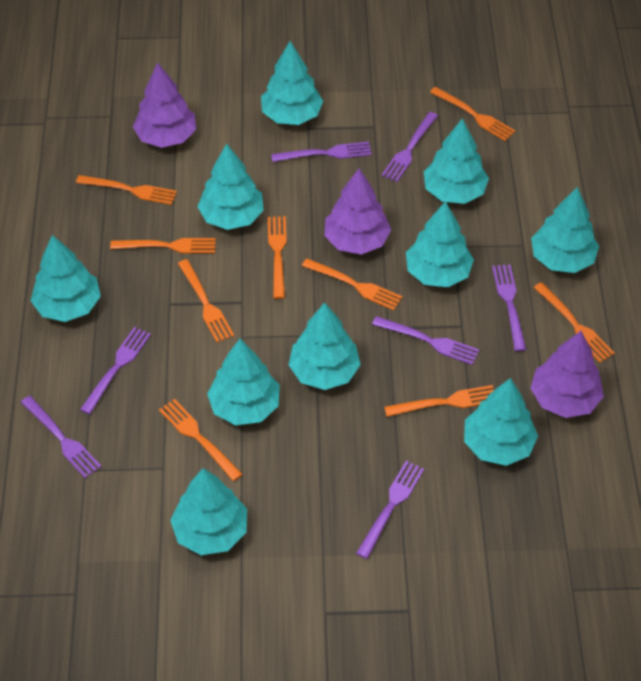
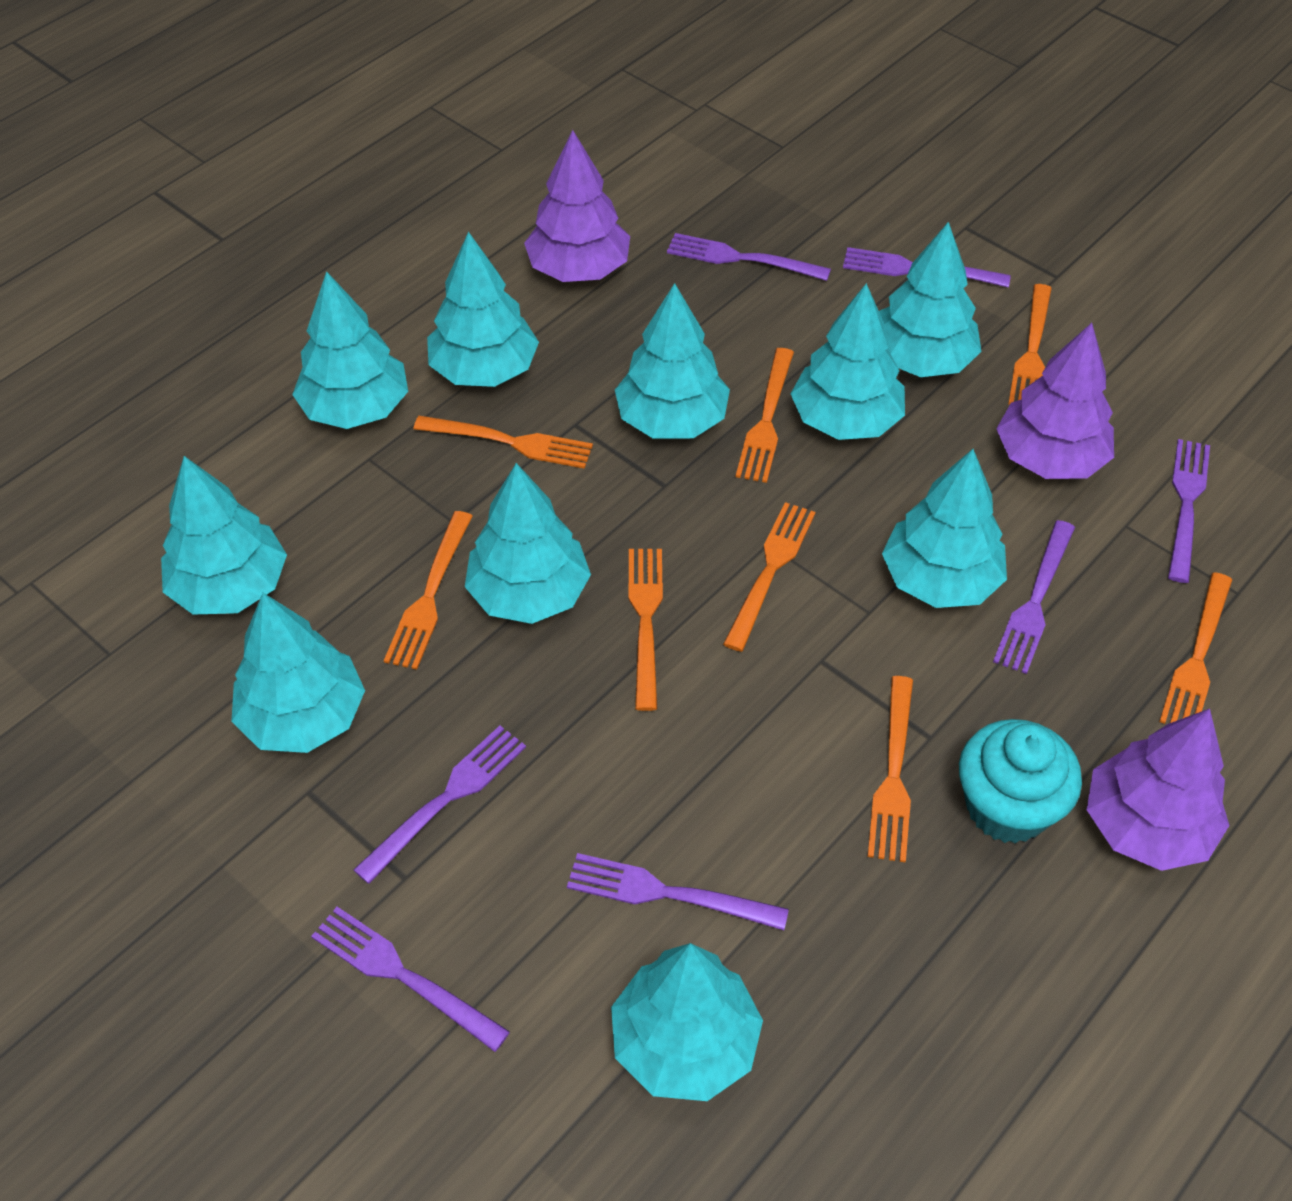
orange fork: [76,175,177,205] [110,238,216,253] [159,399,243,481] [178,259,234,343] [268,216,287,299] [302,258,403,310] [384,385,494,417] [430,87,515,141] [533,282,615,363] = 9 -> [384,511,473,670] [414,416,593,469] [628,549,663,711] [723,502,816,652] [736,348,794,483] [868,676,913,862] [1008,284,1052,405] [1159,572,1232,724] = 8
turquoise cupcake: none = 0 -> [959,719,1082,844] = 1

